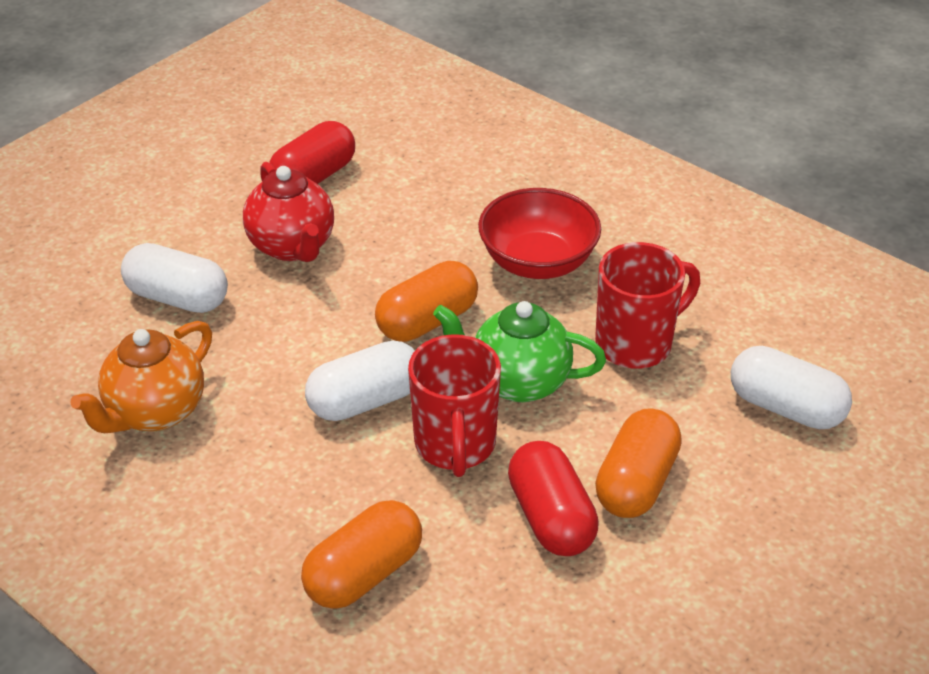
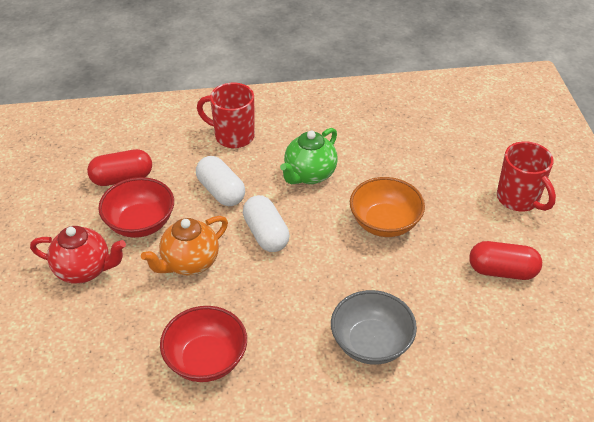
grey bowl: none = 0 -> [331,290,417,365] = 1
orange bowl: none = 0 -> [350,177,425,237] = 1
orange capsule: [301,500,422,609] [375,261,478,342] [595,408,682,518] = 3 -> none = 0
red bowl: [478,188,601,279] = 1 -> [98,177,174,238] [160,306,247,382] = 2
white capsule: [121,243,228,313] [305,340,415,421] [731,346,852,429] = 3 -> [196,156,245,206] [243,195,289,252] = 2

